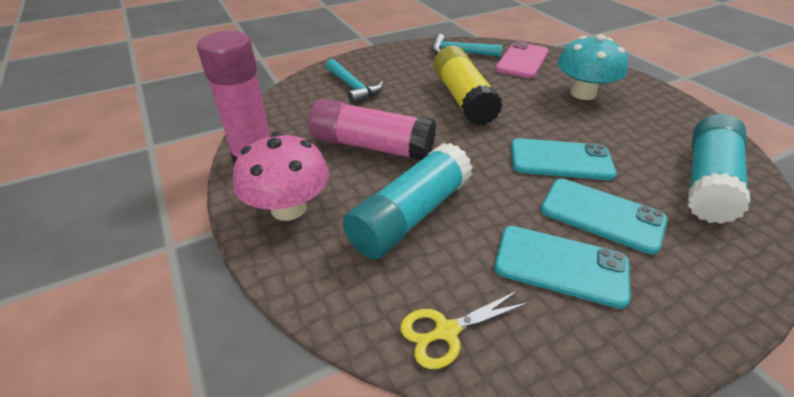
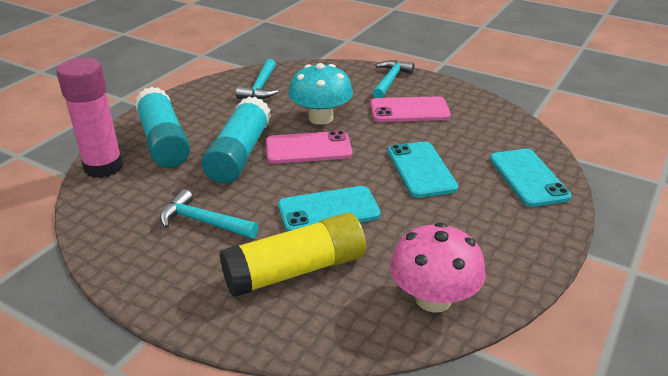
pink glue stick: [197,31,270,164] [309,98,436,161] = 2 -> [56,58,123,178] = 1
pink phone: [495,41,548,78] = 1 -> [266,131,352,164] [370,96,451,122] = 2
turquoise hammer: [326,59,383,104] [432,34,502,57] = 2 -> [160,189,258,239] [236,59,278,99] [372,60,414,98] = 3
yellow scissors: [400,291,529,369] = 1 -> none = 0

